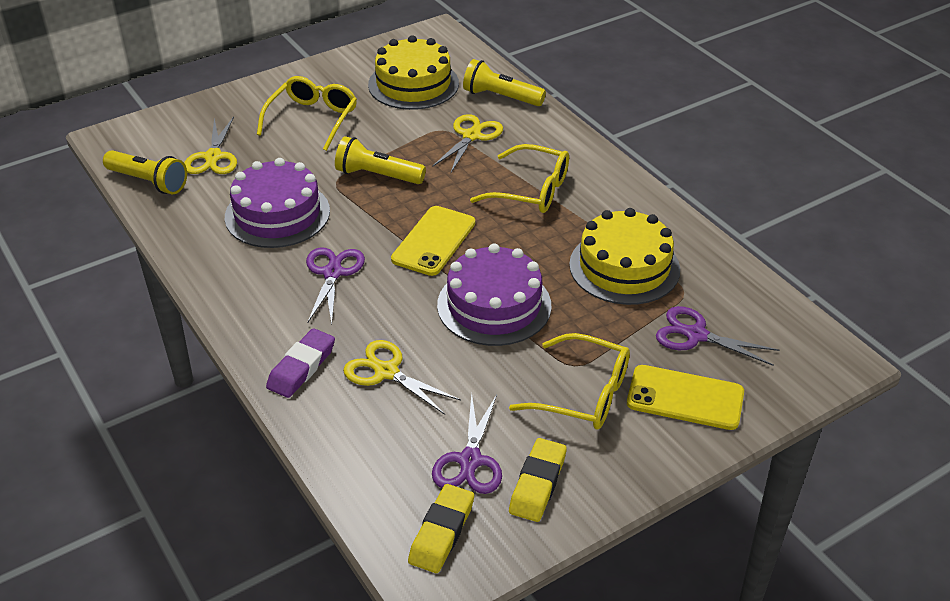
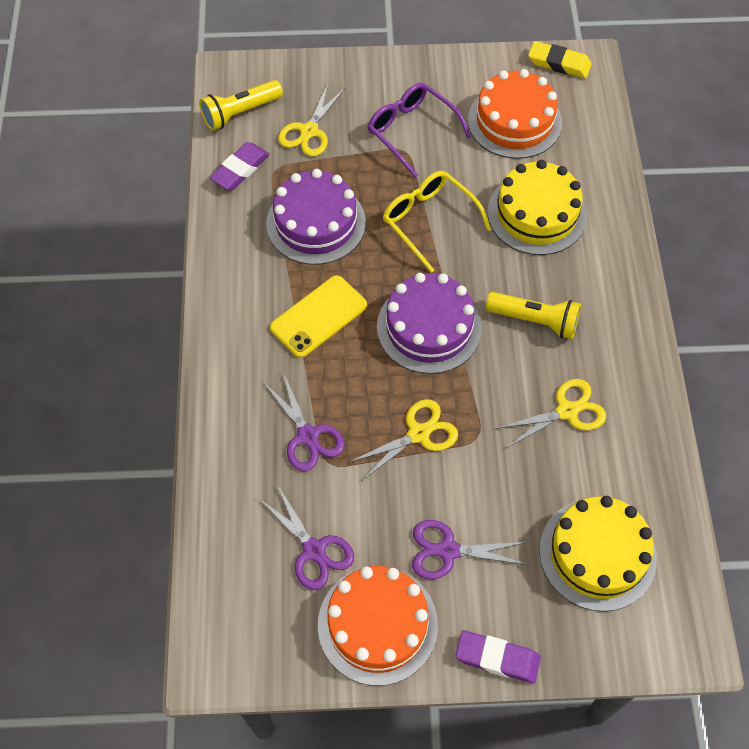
orange cake: none = 0 -> [318,566,438,686] [468,69,562,159] = 2
purple eraser: [266,328,335,398] = 1 -> [209,142,270,190] [455,630,541,683] = 2
purple glasses: none = 0 -> [368,83,471,178] = 1
yellow eraser: [408,484,474,573] [509,438,567,522] = 2 -> [528,41,592,78] = 1
yellow flashlight: [103,150,187,194] [335,136,426,184] [463,59,546,106] = 3 -> [199,80,283,131] [486,292,581,339] = 2
yellow glasses: [257,76,357,151] [470,144,569,213] [509,333,630,430] = 3 -> [383,171,492,273] = 1
yellow phone: [391,206,475,276] [627,365,744,430] = 2 -> [270,275,367,358] = 1

